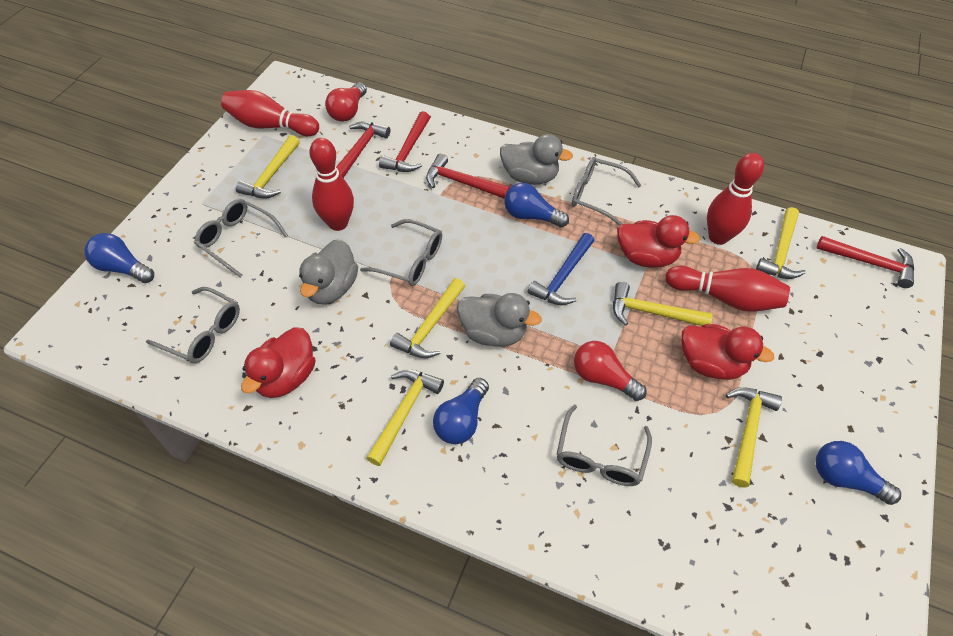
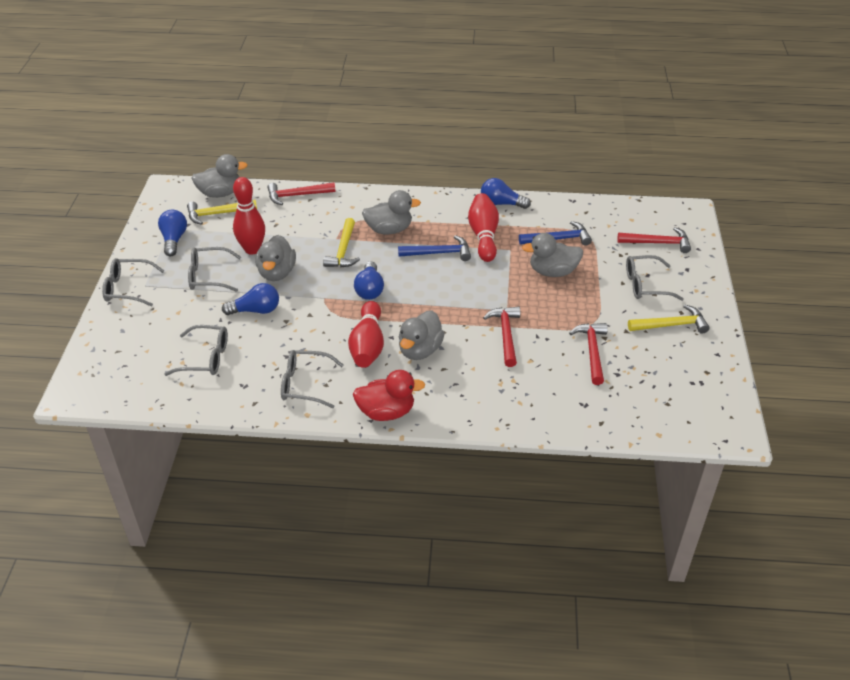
blue hammer: [528,233,594,305] = 1 -> [398,235,471,261] [519,221,592,246] = 2
grey duck: [299,239,358,304] [457,293,542,346] [500,134,573,185] = 3 -> [191,154,247,198] [256,235,296,281] [362,190,421,234] [399,310,445,360] [522,233,583,277] = 5
red bowling pin: [221,90,319,136] [309,138,354,231] [665,266,790,312] [707,153,764,245] = 4 -> [233,177,265,255] [348,301,384,368] [468,193,499,262] = 3
red duck: [241,327,315,398] [617,215,700,268] [681,324,774,380] = 3 -> [353,370,425,421] = 1
red light bulb: [325,82,367,122] [574,341,647,401] = 2 -> none = 0
yellow hammer: [236,135,300,199] [366,369,444,466] [390,278,465,358] [613,282,713,326] [726,387,782,488] [756,207,806,279] = 6 -> [187,200,257,225] [323,218,360,268] [628,305,710,334] = 3

